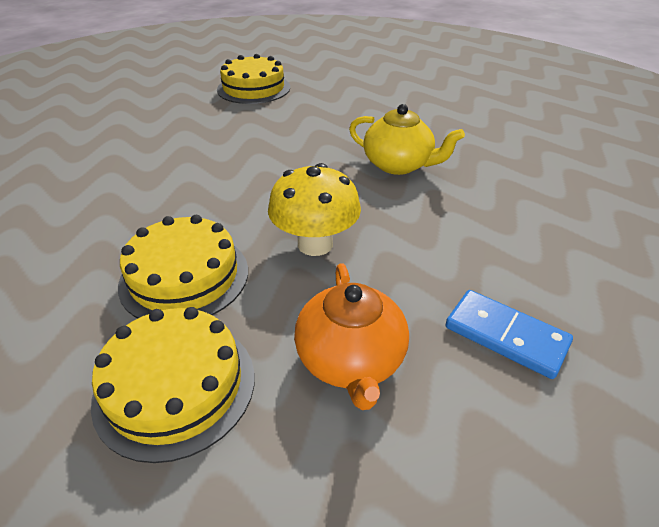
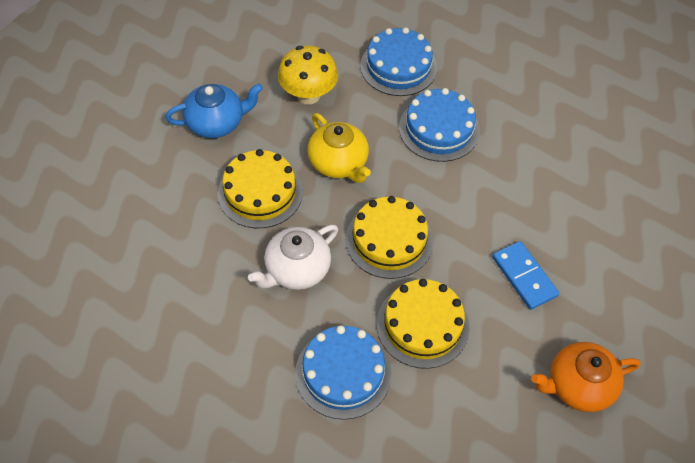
blue cake: none = 0 -> [295,325,392,420] [360,27,437,96] [399,88,480,162] = 3
blue teapot: none = 0 -> [165,83,263,138] = 1
white teapot: none = 0 -> [248,225,338,290] = 1

